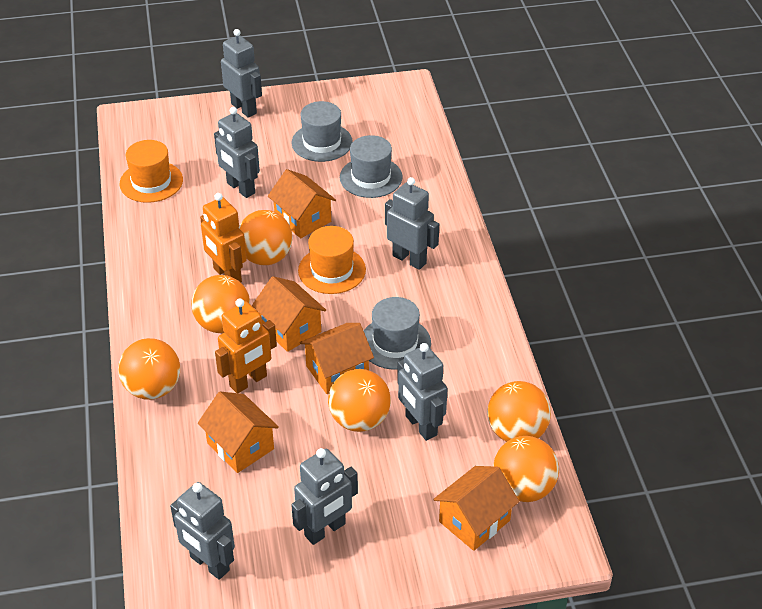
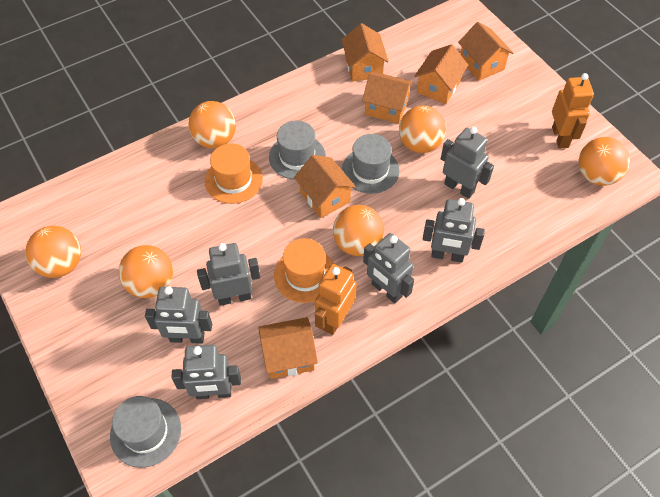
orange house: [198,392,279,473] [252,276,326,352] [268,169,336,238] [300,323,374,394] [433,466,520,551] = 5 -> [258,317,318,379] [294,155,356,218] [341,23,389,82] [362,72,414,124] [415,44,468,104] [458,22,513,81] = 6

